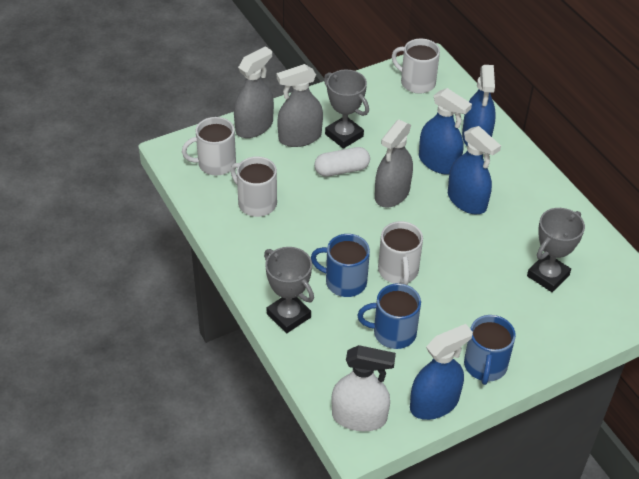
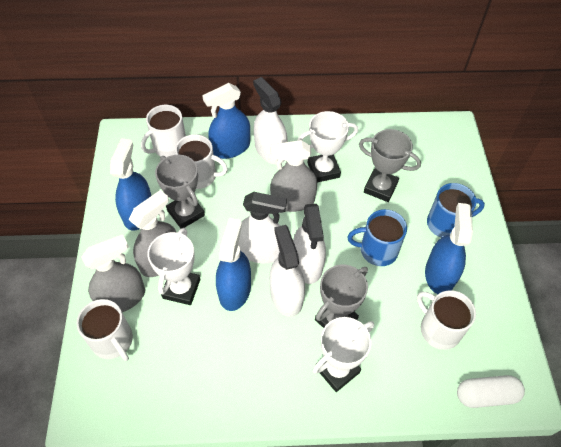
blue mug: [311,234,370,297] [357,283,421,349] [464,315,516,385] = 3 -> [347,209,407,266] [427,183,485,238] = 2
white spray bottle: [332,345,396,431] = 1 -> [238,192,287,263] [253,77,288,164] [269,225,305,317] [293,204,326,284] = 4
white trophy: none = 0 -> [147,228,200,305] [297,111,358,183] [313,317,374,392] = 3

